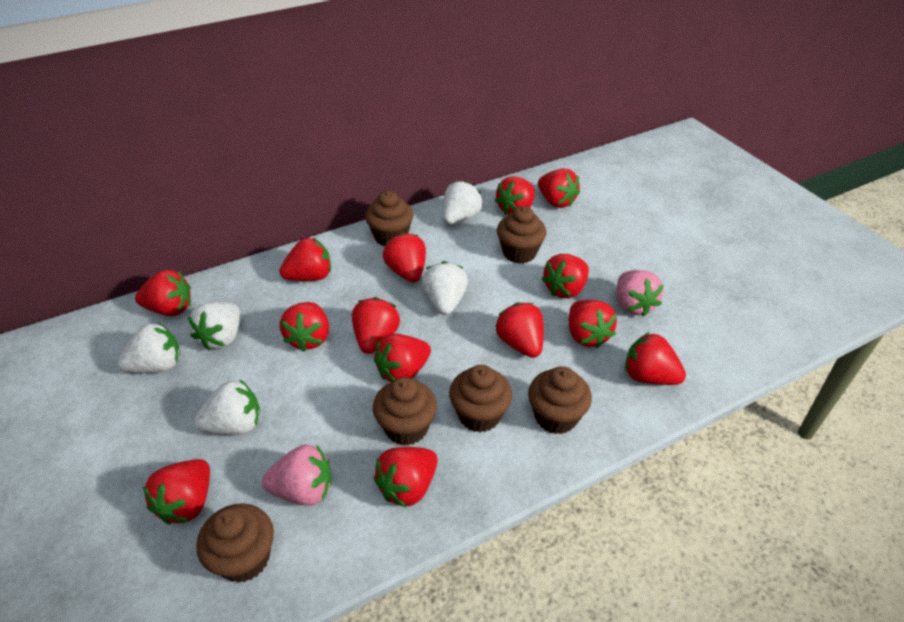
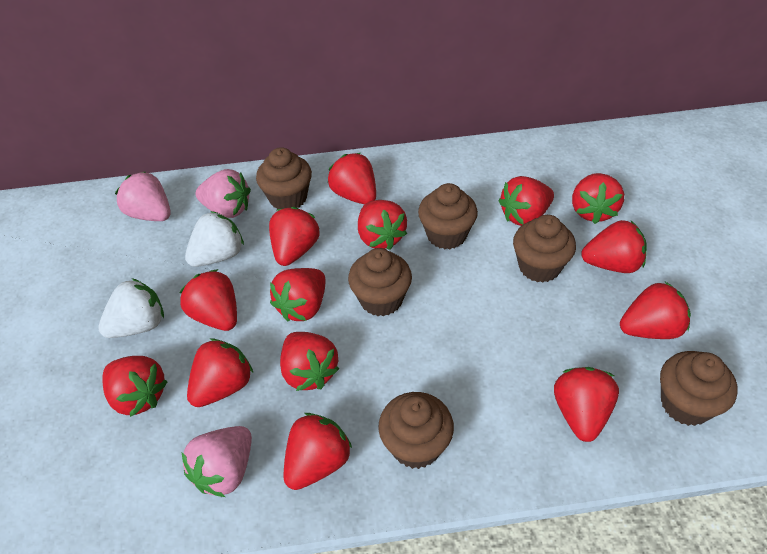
pink strawberry: [262,444,331,506] [617,270,664,317] = 2 -> [115,171,171,221] [182,426,252,497] [195,169,251,218] = 3
white strawberry: [117,322,180,373] [188,302,240,350] [194,379,260,435] [422,261,468,315] [443,181,483,224] = 5 -> [98,278,164,338] [185,211,244,267] = 2

